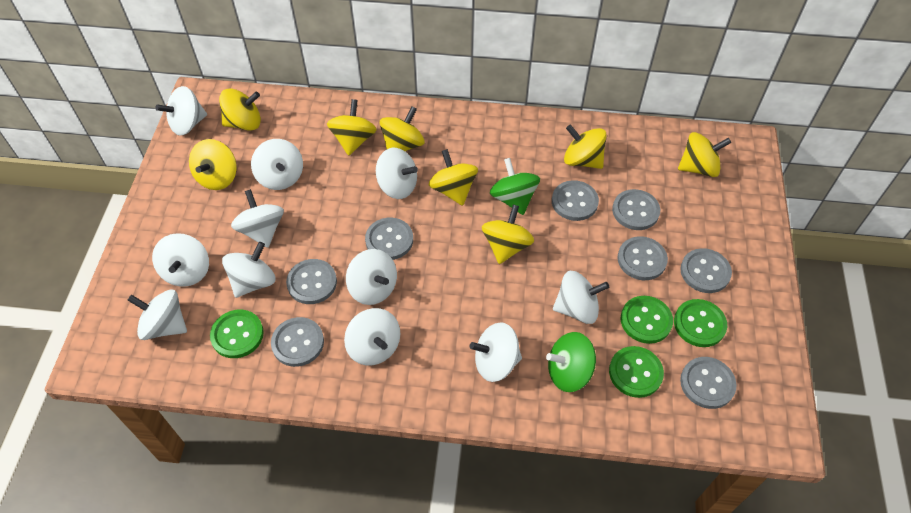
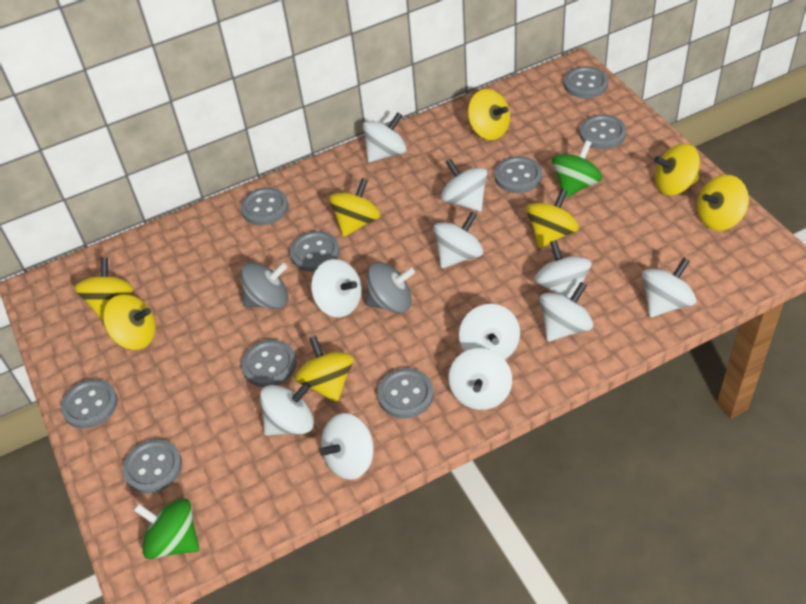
green button: [210,310,264,358] [609,346,664,398] [621,296,673,344] [674,299,727,347] = 4 -> none = 0
grey button: [271,317,324,367] [286,259,337,304] [365,218,413,260] [552,180,599,221] [612,189,660,230] [618,236,668,280] [680,248,732,293] [680,357,737,409] = 8 -> [61,379,118,429] [122,439,182,493] [240,188,288,225] [241,340,296,387] [290,231,340,272] [377,368,434,419] [494,156,542,193] [564,66,608,98] [579,114,626,149] = 9
grey spinning top: none = 0 -> [241,262,288,309] [365,262,415,313] = 2

